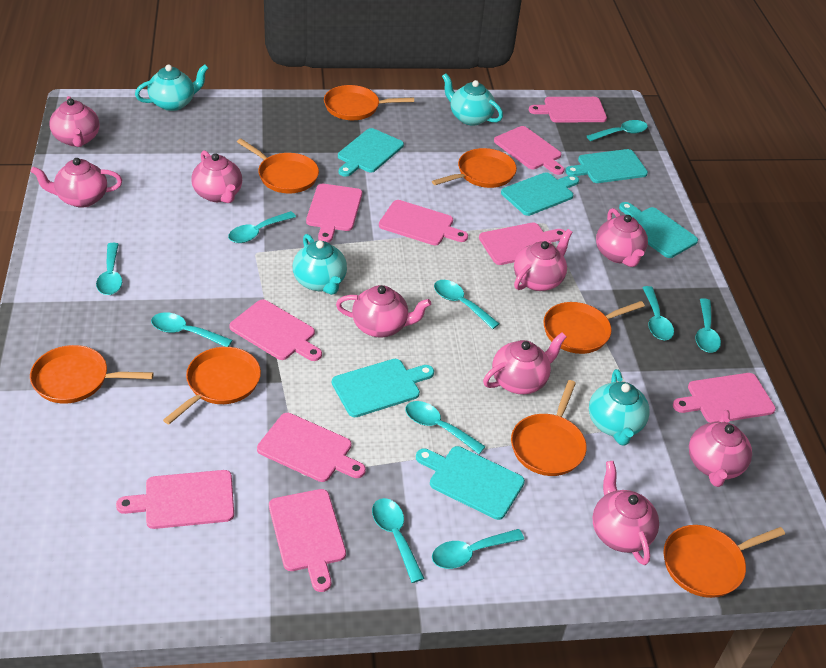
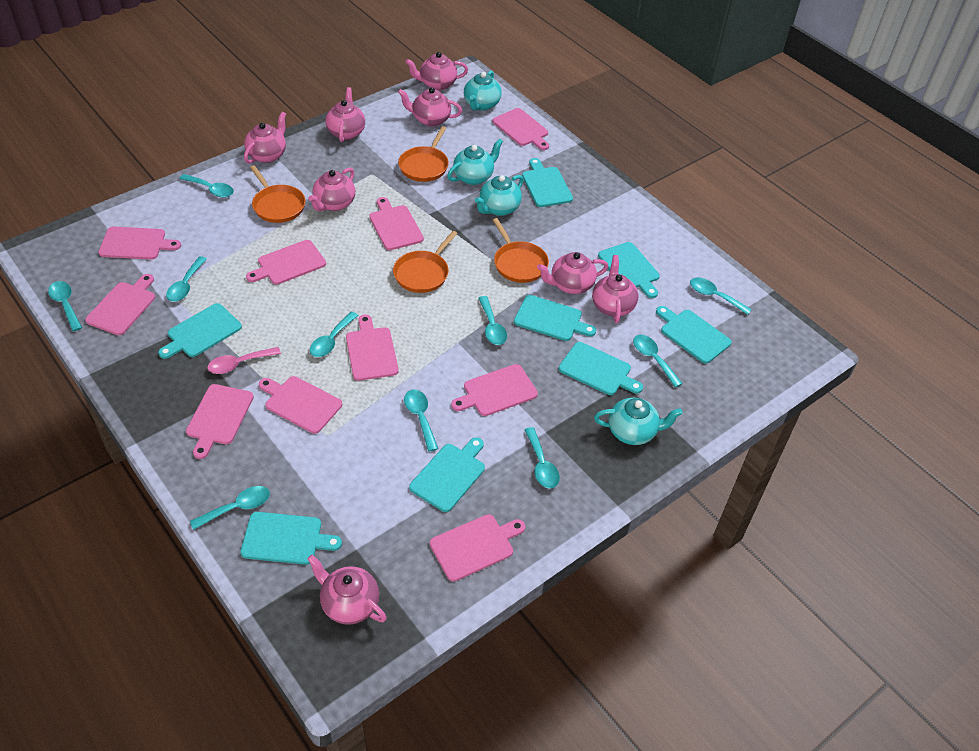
orange pan: [30,345,154,404] [163,347,261,424] [237,139,319,193] [324,85,414,120] [432,148,517,188] [511,380,587,476] [543,301,645,354] [663,525,785,598] = 8 -> [250,165,305,223] [393,231,458,293] [398,126,449,182] [493,218,549,283] = 4
pink spoon: none = 0 -> [207,347,281,374] = 1
pink teapot: [30,158,122,208] [49,96,100,147] [191,150,242,203] [336,285,431,338] [483,333,567,394] [514,229,572,291] [593,461,659,565] [596,208,648,267] [689,410,752,487] = 9 -> [244,112,286,164] [307,555,387,625] [308,167,355,211] [325,87,365,143] [398,87,462,127] [405,52,468,90] [537,252,608,294] [592,255,638,323] = 8
turquoise cutting board: [332,359,434,417] [338,128,404,177] [416,446,525,520] [501,172,579,216] [565,149,648,183] [619,202,698,258] = 6 -> [158,303,242,359] [240,512,342,565] [409,437,485,512] [514,295,596,341] [522,158,573,207] [559,342,643,395] [598,242,660,298] [656,306,732,364] = 8

